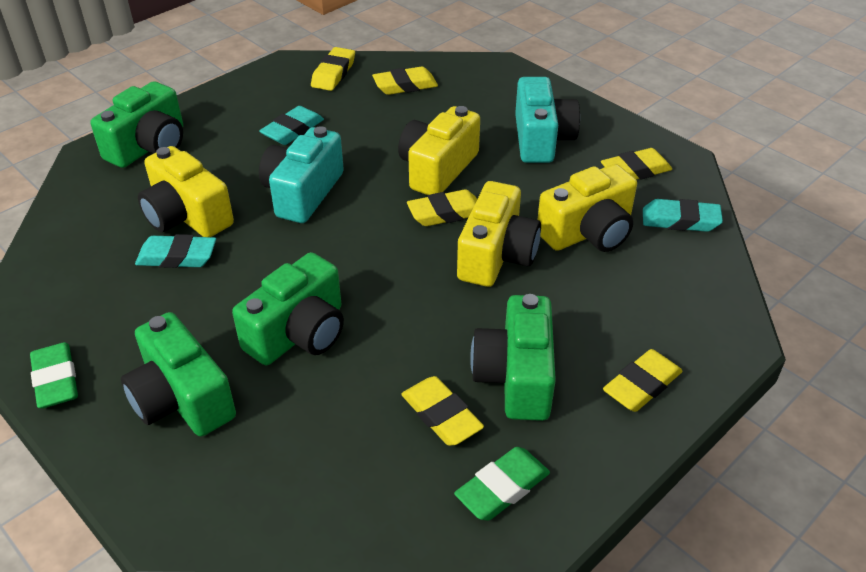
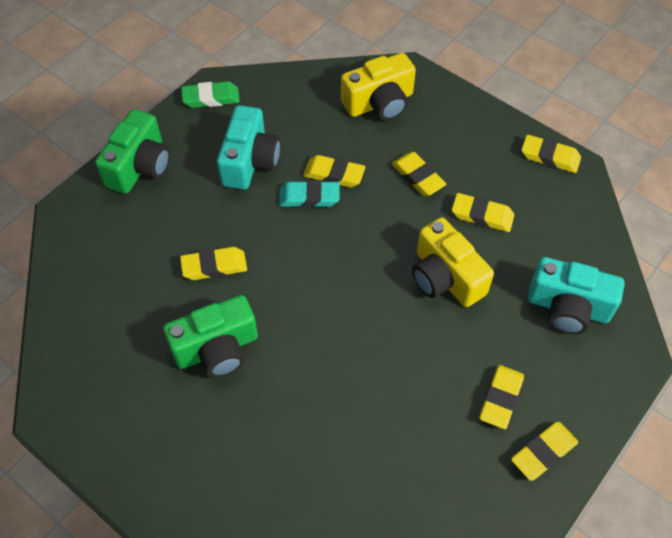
green camera: [90,81,183,168] [121,312,236,436] [232,252,344,365] [470,294,556,421] = 4 -> [95,109,170,194] [163,295,258,378] = 2
green eraser: [30,342,78,409] [454,447,550,521] = 2 -> [181,81,240,108] = 1
turquoise eraser: [135,234,216,268] [259,106,324,145] [643,199,723,232] = 3 -> [279,180,340,208] = 1
yellow camera: [138,146,234,237] [398,106,480,195] [457,181,541,287] [537,164,637,252] = 4 -> [341,53,416,121] [412,217,494,307] = 2
yellow eraser: [311,47,355,91] [372,66,438,95] [401,376,484,446] [407,189,477,226] [601,148,672,180] [603,349,683,412] = 6 -> [180,247,247,280] [303,155,365,188] [392,152,447,196] [452,193,515,232] [479,365,524,429] [511,422,578,481] [521,135,581,173] = 7

